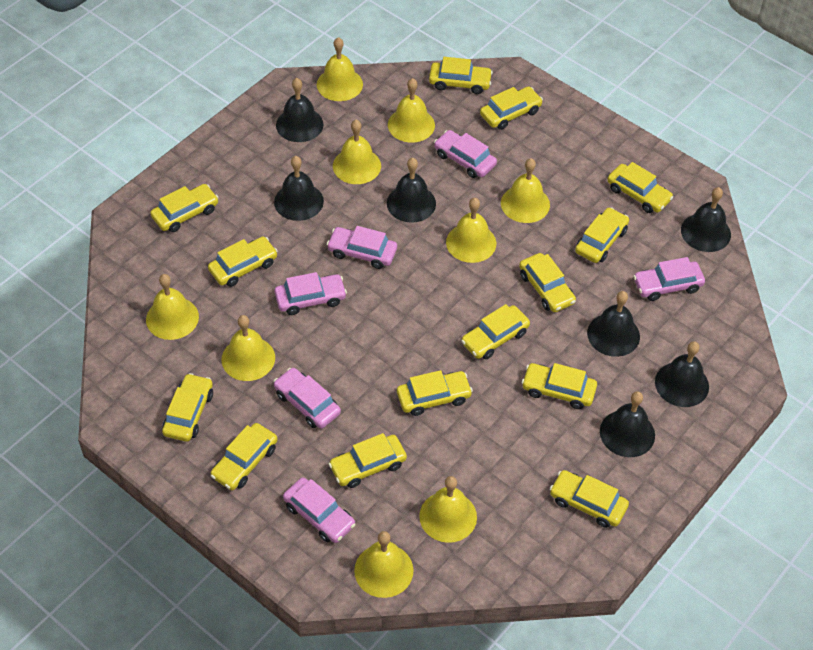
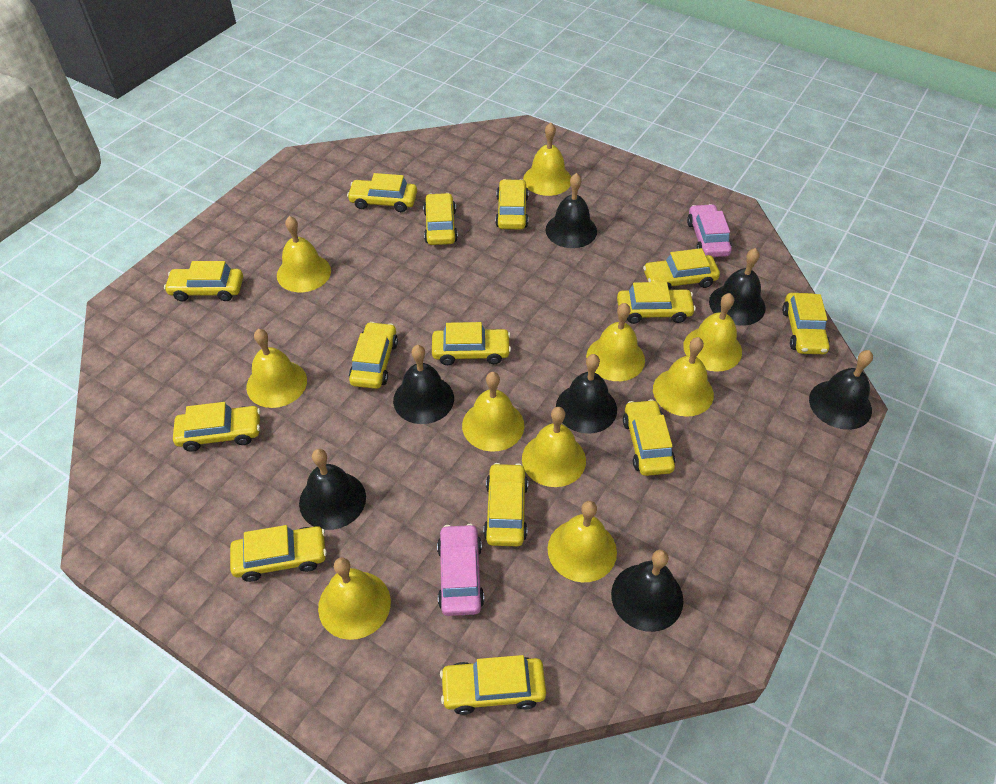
pink car: [274,272,347,315] [274,368,341,429] [283,478,356,543] [327,226,397,269] [434,130,497,178] [633,257,705,301] = 6 -> [437,524,484,616] [687,204,732,257] = 2
yellow bell: [146,274,199,340] [221,315,275,381] [317,37,363,101] [333,120,381,184] [354,531,414,598] [388,78,435,142] [419,476,477,543] [446,198,496,263] [501,158,550,223] = 9 -> [246,329,307,408] [277,216,331,292] [318,557,391,640] [462,372,524,452] [522,407,586,487] [523,123,571,196] [548,501,617,582] [586,303,645,381] [653,337,714,417] [683,293,742,372] = 10

